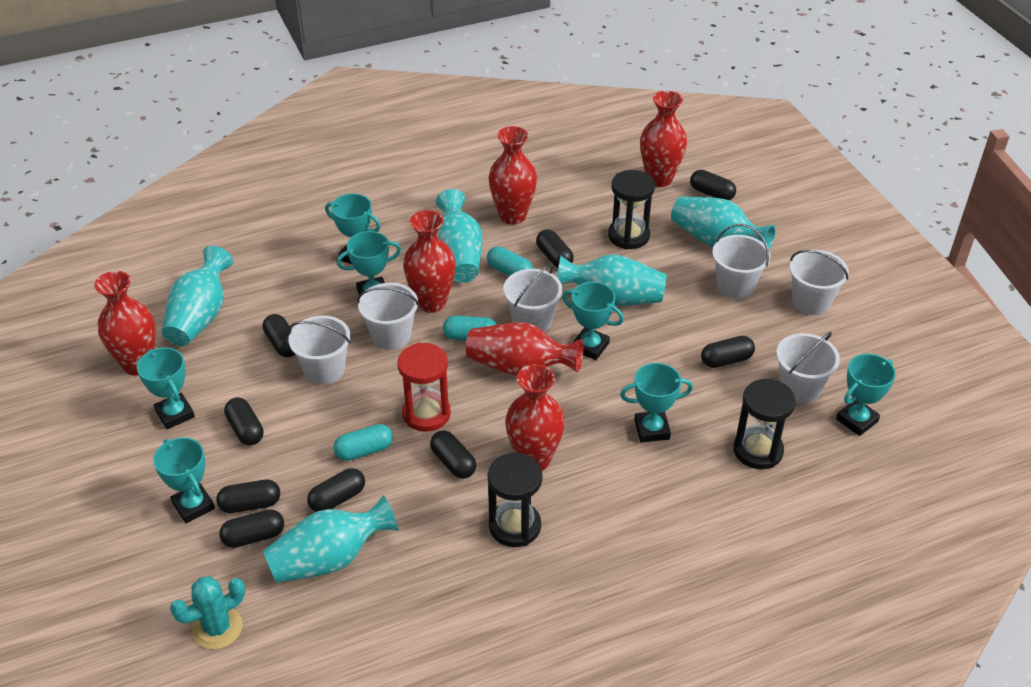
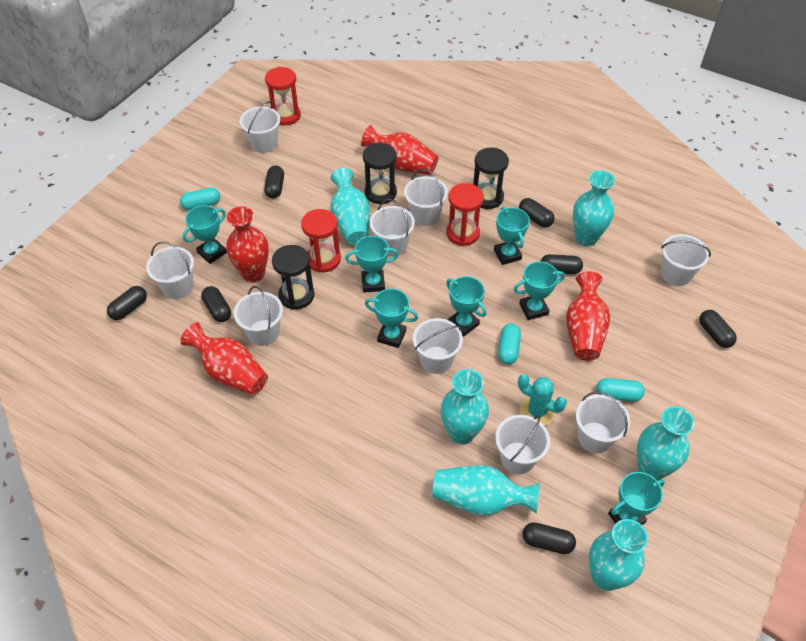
black capsule: [216,480,280,513] [219,509,284,548] [224,398,264,445] [263,314,295,357] [307,468,365,512] [430,430,476,479] [536,229,574,268] [690,170,736,200] [701,336,755,368] = 9 -> [107,286,147,320] [201,286,231,322] [264,166,284,198] [519,198,555,227] [523,522,576,554] [540,254,583,274] [699,310,737,348] = 7
red hourglass: [397,343,451,432] = 1 -> [265,67,301,125] [301,209,341,273] [446,183,484,246] = 3
red vase: [95,271,156,376] [403,210,456,313] [466,322,583,376] [489,126,537,225] [505,364,565,471] [640,91,687,187] = 6 -> [180,322,268,395] [226,206,269,283] [361,125,439,175] [566,271,610,361] = 4
turquoise vase: [162,246,233,346] [263,495,399,583] [436,189,482,283] [557,254,666,306] [671,196,776,249] = 5 -> [331,168,370,245] [433,465,540,516] [441,369,489,445] [573,170,615,246] [589,519,648,591] [637,407,694,481] = 6
white bucket: [288,316,350,385] [357,283,419,350] [503,264,562,332] [712,224,770,299] [776,332,840,403] [789,250,849,315] = 6 -> [146,242,194,299] [234,286,283,346] [239,101,280,153] [370,199,415,257] [404,169,448,226] [413,318,463,374] [495,415,550,474] [576,392,630,453] [661,234,711,286] = 9

